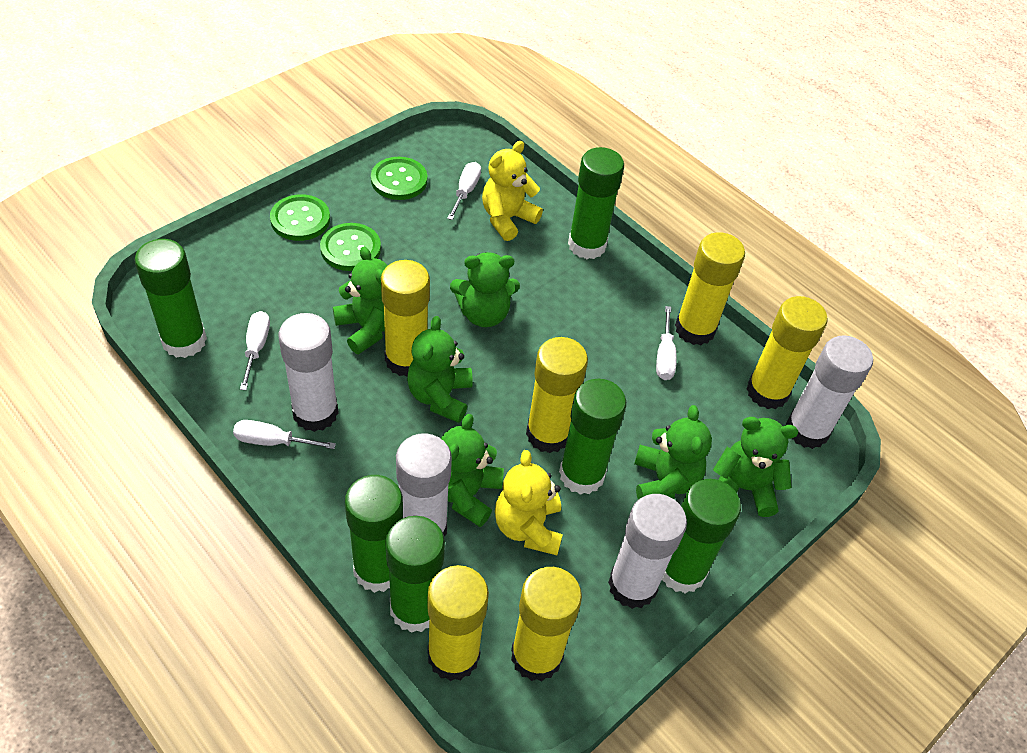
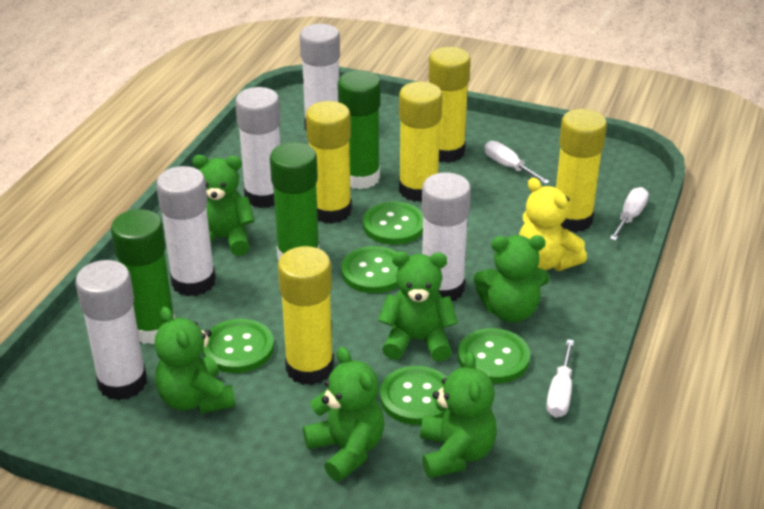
green button: [270,194,330,241] [320,223,381,271] [371,157,427,200] = 3 -> [203,319,274,373] [341,246,398,293] [363,201,423,245] [380,366,447,425] [458,328,530,383] = 5
green glue stick: [135,239,207,358] [345,475,403,593] [385,516,445,633] [559,379,626,495] [568,147,624,259] [662,479,741,594] = 6 -> [111,209,175,344] [270,142,320,260] [338,70,380,189] = 3
white glue stick: [278,313,339,432] [396,433,452,536] [608,494,687,609] [786,335,873,449] = 4 -> [75,260,147,401] [156,166,216,296] [235,87,281,208] [300,24,340,130] [422,172,471,301] = 5
white screwdriver: [233,420,336,449] [240,311,270,390] [447,162,481,220] [656,306,677,380] = 4 -> [485,141,550,184] [546,339,574,418] [610,187,649,241] = 3
yellow glue stick: [381,260,430,377] [427,565,489,681] [511,567,582,681] [526,337,588,453] [675,232,745,345] [746,296,828,409] = 6 -> [278,246,334,385] [306,101,352,224] [399,82,443,202] [429,47,471,163] [556,109,607,232] = 5
yellow teddy bear: [482,141,543,241] [495,450,563,555] = 2 -> [519,178,587,271] = 1

